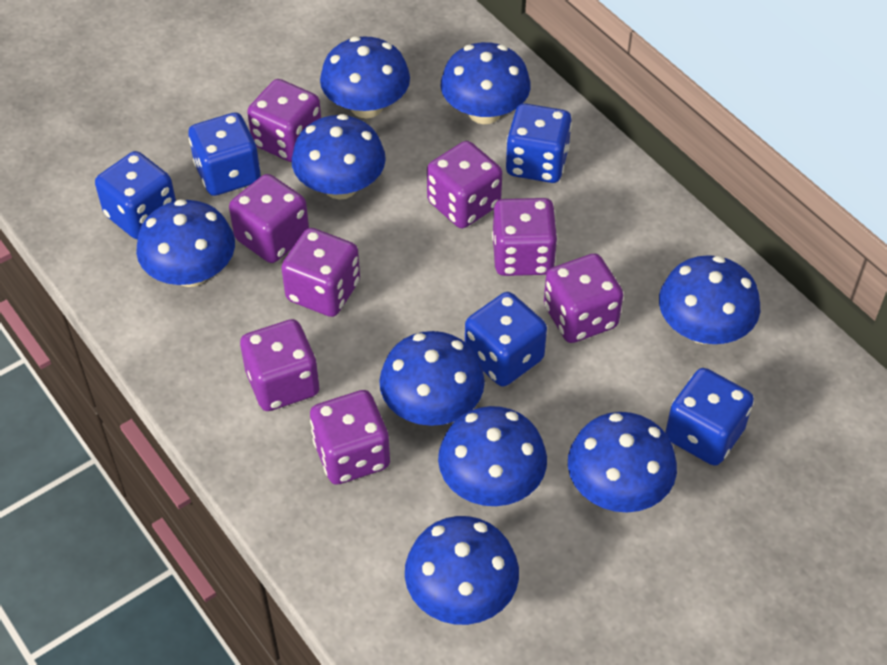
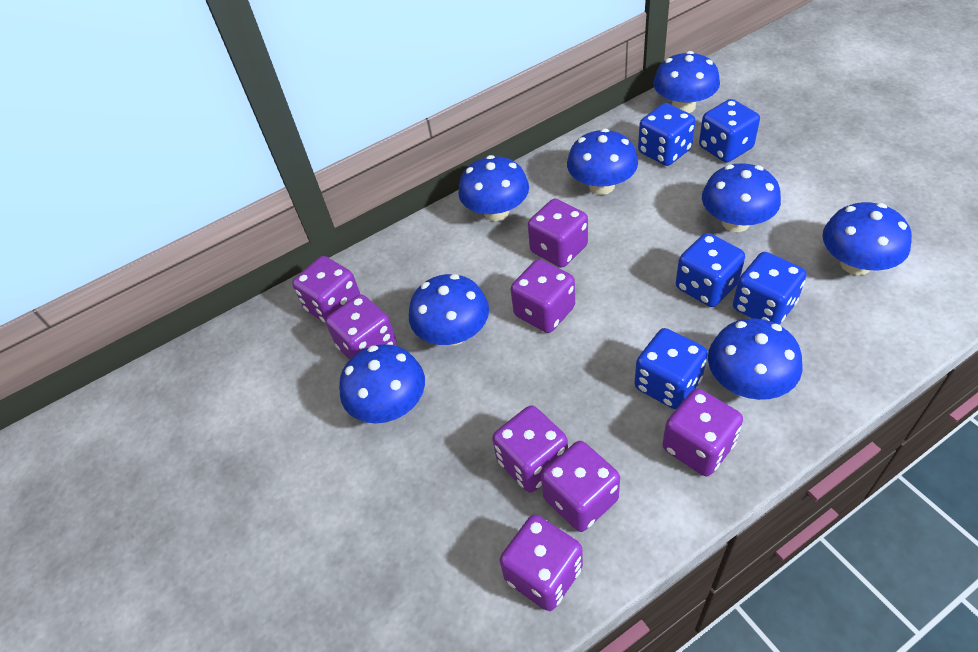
blue mushroom: [136,199,235,287] [292,114,386,200] [320,36,410,118] [379,331,485,426] [405,516,519,625] [438,406,547,506] [441,42,531,124] [568,412,677,513] [659,255,760,344] = 9 -> [339,344,425,424] [409,274,489,345] [458,155,529,221] [567,129,638,195] [653,51,720,113] [702,163,781,232] [708,319,802,400] [822,202,912,275] = 8

